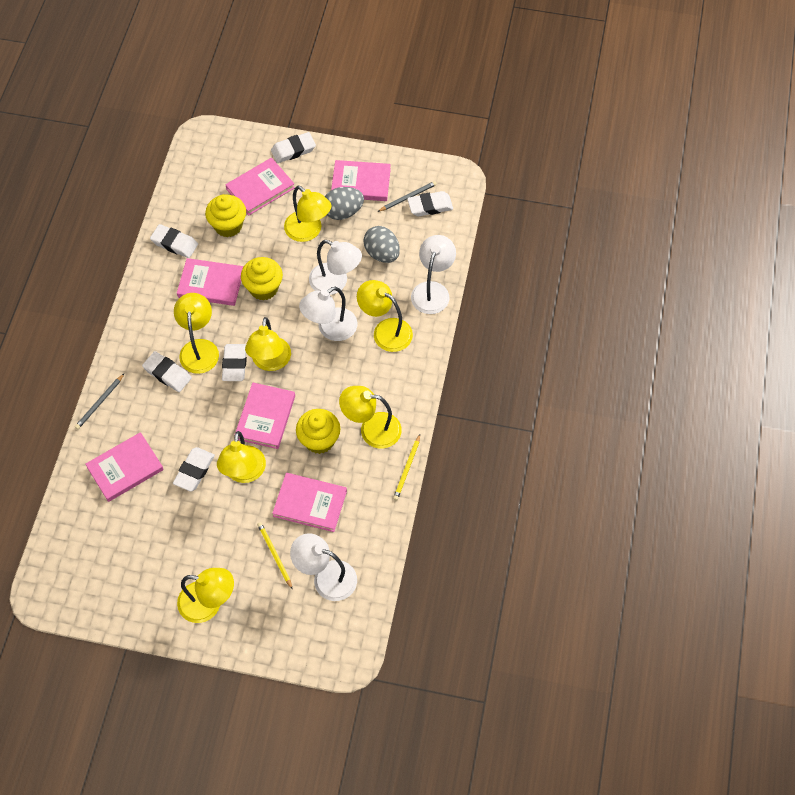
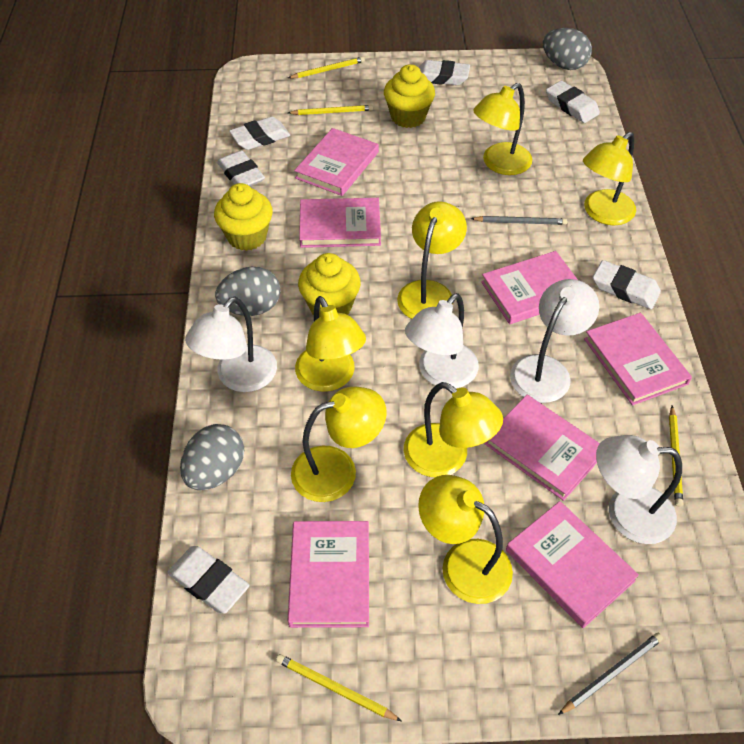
grey egg: [325,187,364,220] [363,226,400,263] = 2 -> [180,424,244,490] [215,267,281,316] [543,28,592,70] = 3
pink book: [85,432,164,502] [177,258,243,306] [225,158,295,216] [234,382,295,449] [272,473,347,532] [331,160,391,201] = 6 -> [288,521,369,628] [294,128,379,196] [299,198,381,248] [481,251,578,324] [484,395,600,501] [506,501,639,628] [584,313,692,405] = 7
yellow pencil: [257,522,293,590] [393,434,420,500] = 2 -> [276,654,402,721] [288,57,365,78] [288,105,373,115] [669,406,683,507] = 4

